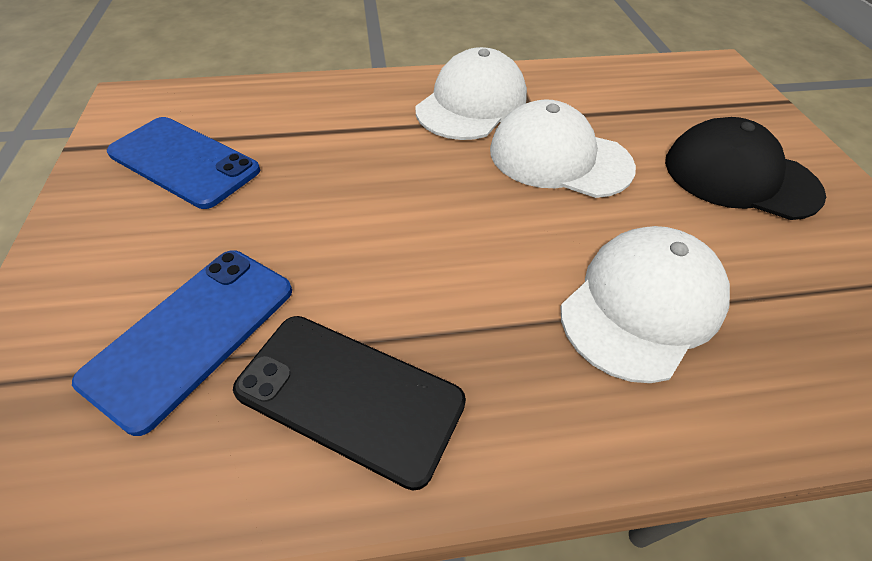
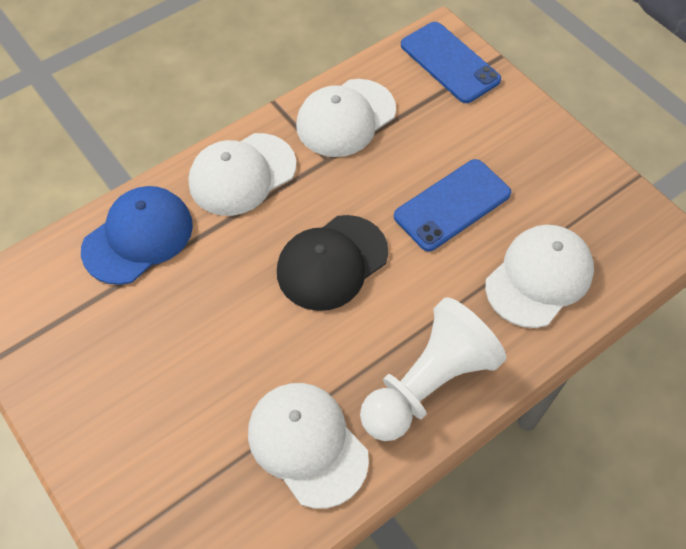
black phone: [233,316,466,490] = 1 -> none = 0
blue cap: none = 0 -> [81,186,193,285] = 1
white cap: [415,47,527,140] [490,100,636,198] [560,226,730,383] = 3 -> [189,133,296,216] [248,383,369,509] [296,79,396,157] [485,225,594,328] = 4
white pawn: none = 0 -> [360,297,506,441] = 1

